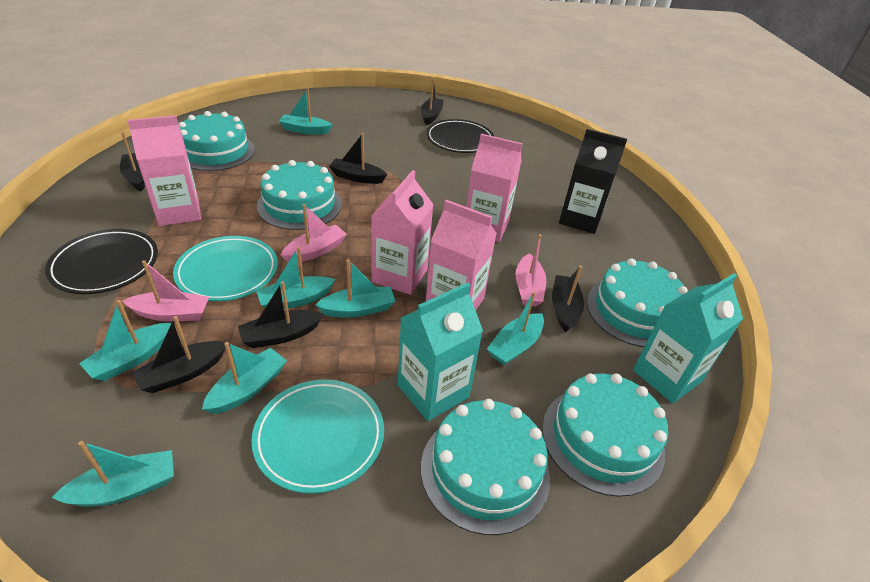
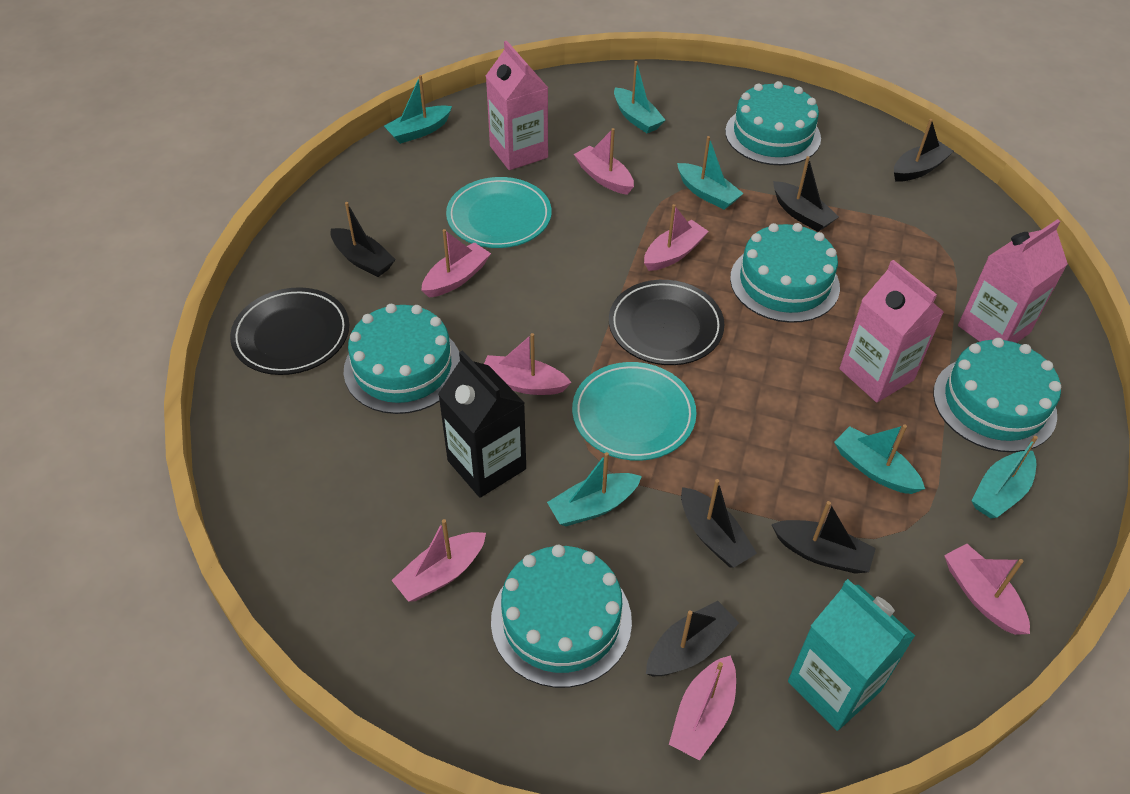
pink boat: [122,260,209,322] [281,204,347,262] [516,234,546,306] = 3 -> [391,519,486,602] [421,229,491,298] [484,333,572,395] [574,128,634,195] [644,204,709,271] [669,655,736,761] [944,544,1030,635] = 7
pink carton: [127,115,201,226] [371,170,434,295] [426,200,497,310] [466,134,522,242] = 4 -> [486,41,548,170] [839,260,944,402] [958,219,1068,343] = 3
turquoise boat: [52,441,174,507] [79,300,171,381] [202,342,287,414] [256,247,336,309] [279,88,332,134] [315,260,396,318] [487,291,544,365] = 7 -> [384,75,452,144] [547,452,642,526] [614,61,665,133] [677,136,744,210] [834,425,925,494] [972,436,1038,519] = 6
turquoise carton: [398,283,483,421] [633,273,743,403] = 2 -> [788,579,915,731] = 1

